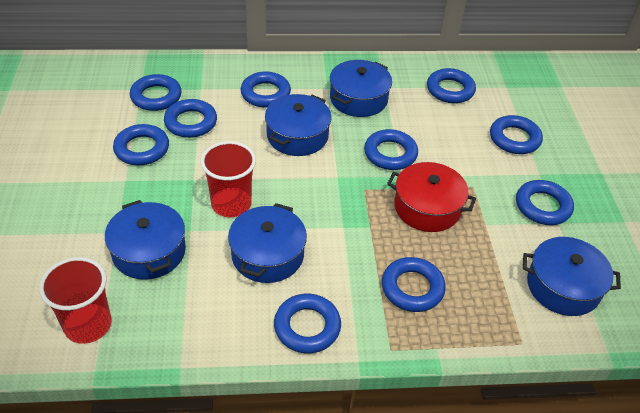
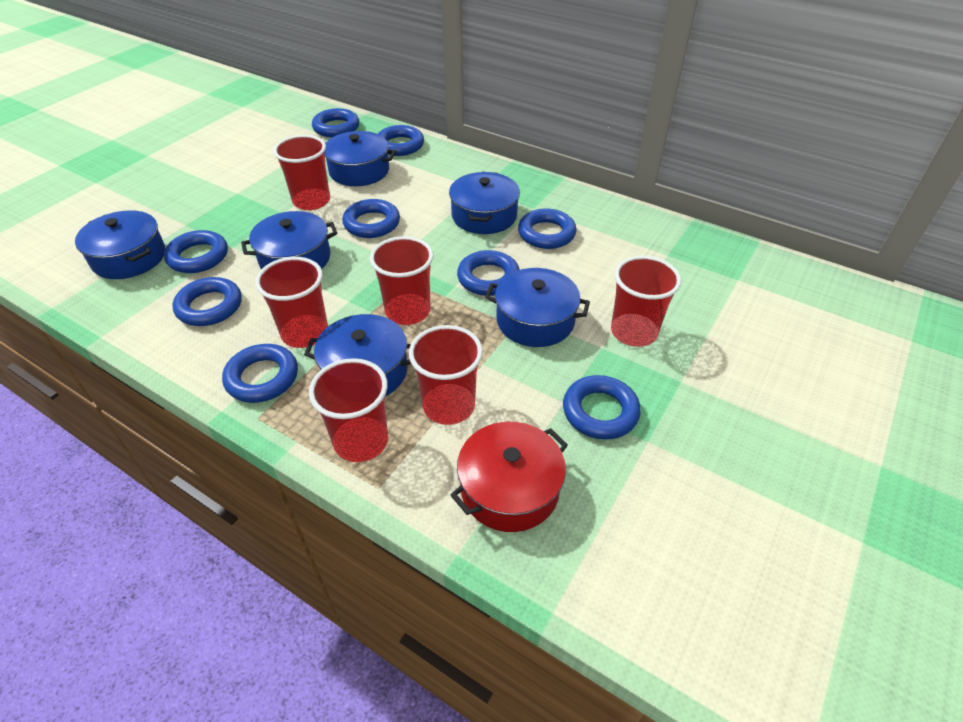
blue pot: [105,200,186,280] [228,203,307,283] [265,94,332,156] [330,60,392,117] [523,237,621,316] = 5 -> [75,210,165,279] [241,211,337,269] [304,314,411,396] [325,131,396,186] [449,172,520,234] [485,268,590,347] = 6
blue ring: [113,124,169,165] [130,74,182,111] [164,99,217,138] [241,71,291,108] [274,294,341,353] [364,129,418,170] [382,257,446,312] [427,68,476,103] [490,115,543,154] [516,180,574,225] = 10 -> [164,230,228,273] [172,277,242,326] [222,344,298,403] [312,108,359,137] [342,199,400,238] [378,125,424,156] [457,250,520,296] [518,209,577,249] [563,375,641,440] = 9
red cup: [39,257,111,344] [201,141,256,217] = 2 -> [255,257,328,348] [273,135,330,210] [309,358,388,462] [370,236,433,325] [409,325,483,425] [611,256,681,347] = 6

